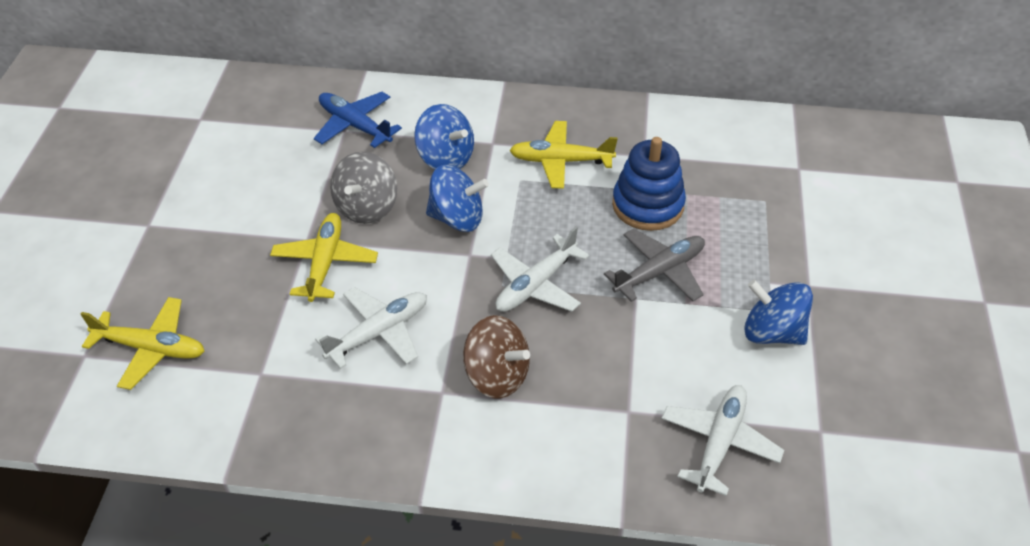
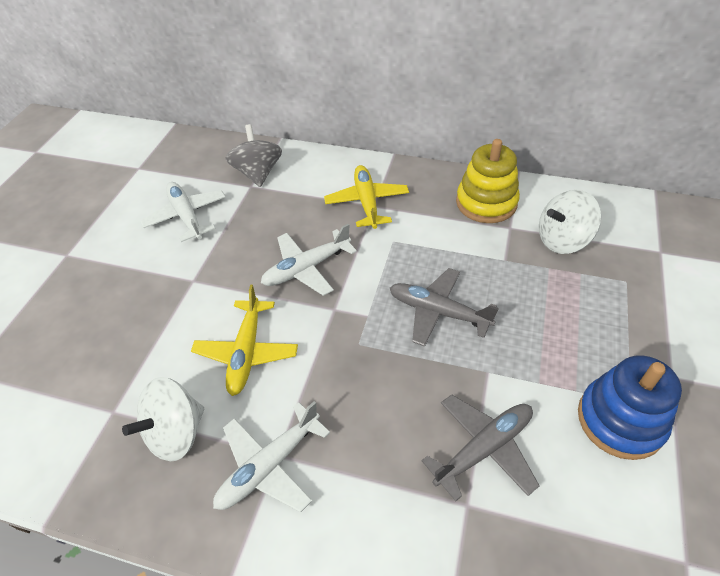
blue plane: [314,92,402,148] = 1 -> none = 0
blue spinning top: [414,104,474,169] [426,165,489,232] [744,280,813,345] = 3 -> none = 0
brown spinning top: [463,315,530,398] = 1 -> none = 0
grey plane: [604,229,705,302] = 1 -> [390,268,499,347] [422,394,540,501] = 2
white spinning top: none = 0 -> [122,377,204,461] [539,190,601,254] = 2
yellow plane: [81,297,204,390] [270,213,378,302] [509,121,618,189] = 3 -> [191,285,298,396] [324,165,409,229] = 2
yellow stacking toy: none = 0 -> [456,139,520,223] = 1

